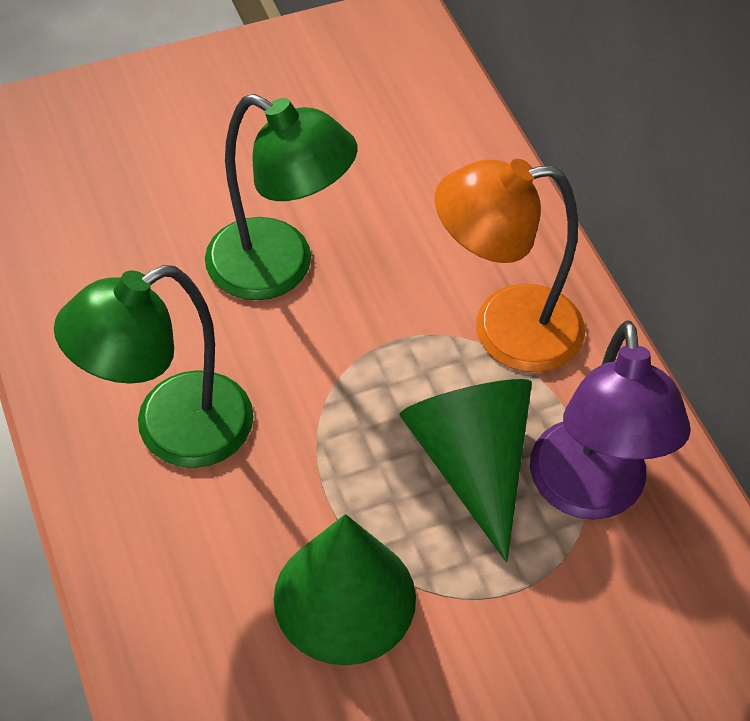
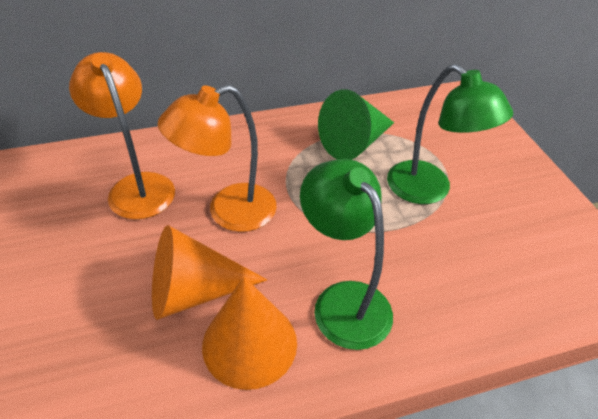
green cone: [274,514,416,665] [399,379,532,562] = 2 -> [318,89,394,160] = 1
orange cone: none = 0 -> [152,225,267,320] [202,277,297,390] = 2
orange lamp: [435,159,585,372] = 1 -> [69,52,175,219] [158,85,276,232] = 2
purple lamp: [530,320,691,520] = 1 -> none = 0

